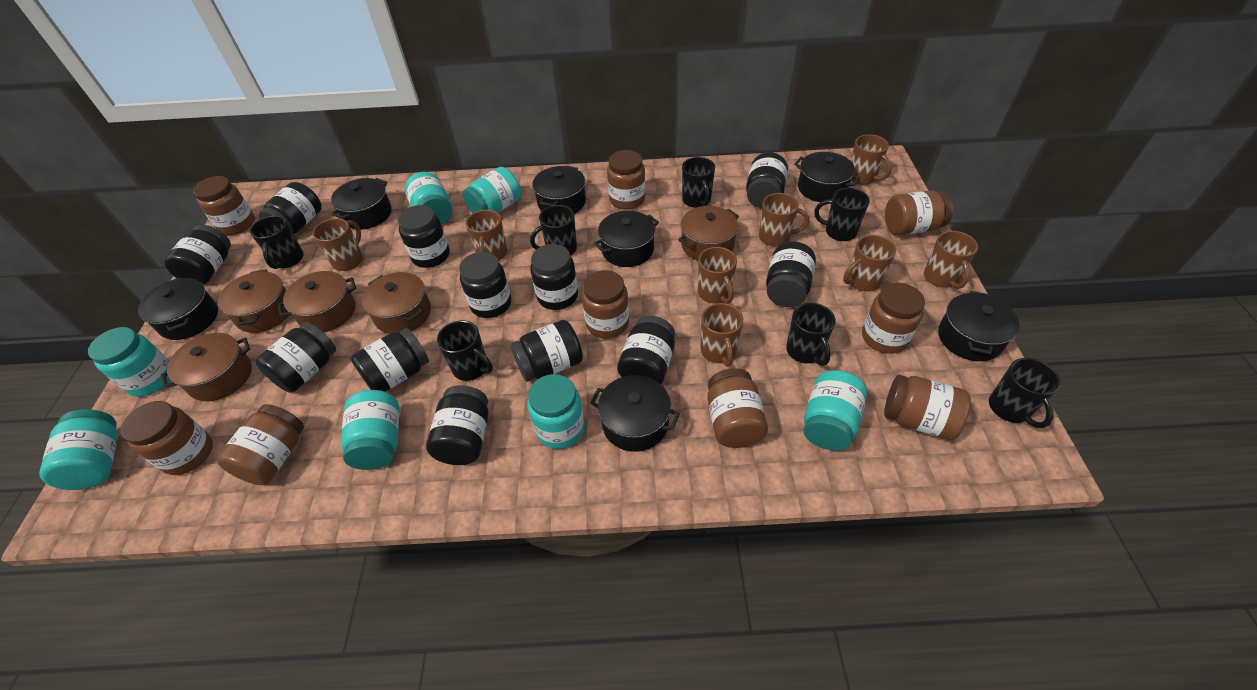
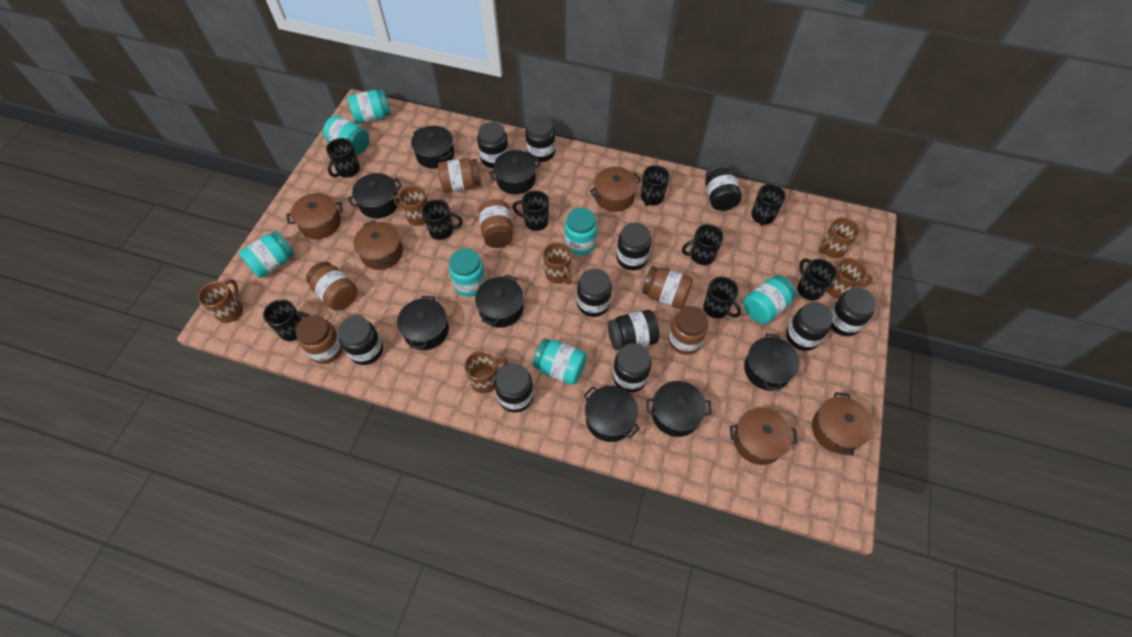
black jar: [164,225,231,285] [256,322,336,393] [259,182,322,234] [351,328,429,392] [398,205,450,268] [426,385,488,465] [459,252,511,318] [511,320,583,382] [530,244,578,310] [617,316,675,384] [746,152,788,208] [766,242,816,307] = 12 -> [338,316,383,365] [477,122,509,168] [495,363,534,412] [525,116,555,162] [577,268,612,317] [608,310,660,350] [613,343,652,392] [616,222,651,270] [705,163,742,211] [786,302,833,351] [831,288,876,336] = 11
black mug: [250,215,304,269] [437,321,493,381] [530,205,577,256] [682,157,715,208] [786,303,836,366] [814,188,870,241] [989,358,1060,428] = 7 -> [263,299,311,341] [326,138,360,178] [422,199,463,240] [512,190,549,231] [641,165,670,206] [682,224,724,265] [703,277,741,318] [751,184,786,226] [797,258,837,300] = 9
black pot: [138,278,218,340] [331,178,392,229] [533,166,586,214] [590,375,680,452] [594,211,659,267] [794,152,860,202] [938,291,1019,361] = 7 -> [348,173,402,218] [397,295,449,350] [411,126,454,169] [475,274,524,328] [489,150,541,194] [583,386,640,442] [646,381,712,437] [744,333,800,391] = 8
brown jar: [121,401,213,475] [193,176,255,235] [217,404,304,485] [582,270,629,338] [607,150,645,210] [707,368,768,448] [862,283,925,354] [884,375,971,440] [885,190,953,235] = 9 -> [295,315,343,364] [306,262,358,310] [438,158,481,192] [479,199,513,248] [642,266,693,309] [668,306,708,355] = 6
brown mug: [312,218,363,271] [466,209,507,261] [698,247,737,304] [701,303,743,367] [759,193,809,247] [843,235,896,292] [851,134,891,185] [924,231,978,289] = 8 -> [198,279,243,323] [393,185,428,226] [464,351,509,393] [543,242,572,285] [818,217,860,258] [827,258,873,299] = 6

